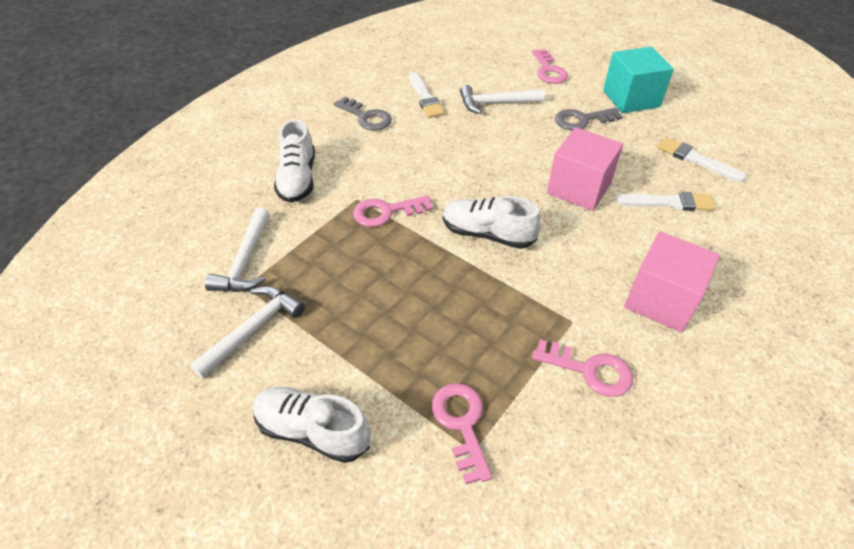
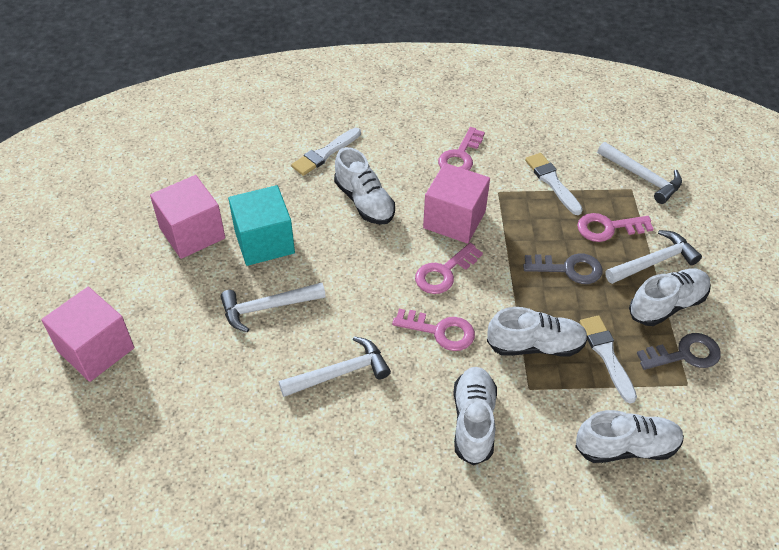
pink cube: [547,127,623,211] [624,231,720,333] = 2 -> [41,287,134,382] [150,175,225,259] [423,163,490,244] = 3
white hammer: [190,286,305,379] [205,208,270,292] [460,85,545,114] = 3 -> [220,283,326,332] [279,336,391,397] [598,142,682,204] [605,230,702,284] = 4
white shoe: [253,387,371,463] [274,119,315,203] [443,196,541,249] = 3 -> [334,147,395,225] [453,367,497,465] [487,307,588,357] [575,410,684,463] [629,269,711,326] = 5

